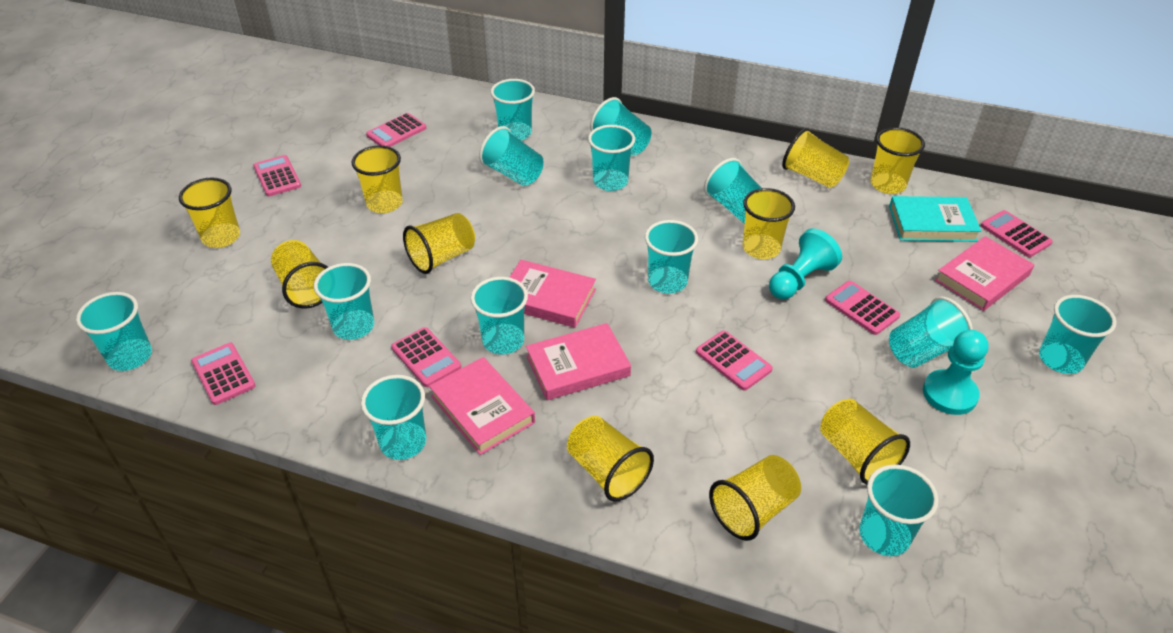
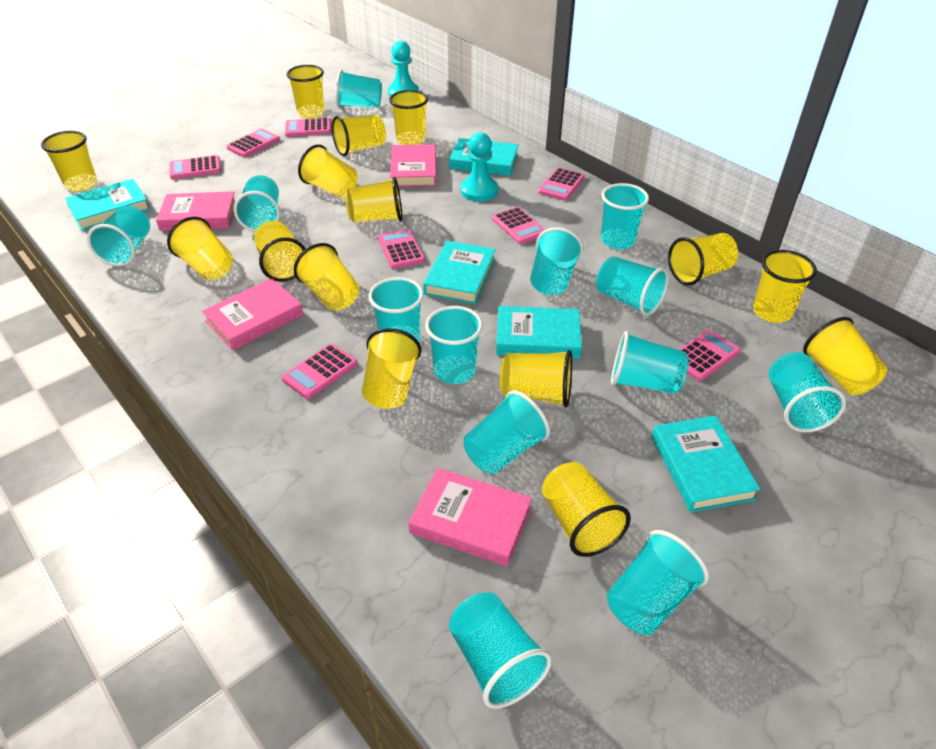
pink calculator: [191,343,256,405] [253,155,301,196] [366,113,426,147] [391,327,461,387] [696,330,773,391] [825,281,900,335] [981,210,1053,257] = 7 -> [170,155,221,179] [227,129,280,157] [282,344,358,399] [285,118,331,137] [378,229,425,269] [492,207,546,244] [538,167,585,201] [679,330,741,381] = 8
turquoise book: [889,196,981,242] = 1 -> [65,179,150,230] [423,241,496,304] [449,138,519,176] [496,306,582,358] [652,415,760,512] = 5
yellow cup: [179,178,240,248] [271,240,328,308] [351,145,403,213] [403,213,475,274] [567,416,654,502] [709,455,801,541] [743,188,795,259] [782,128,849,188] [820,399,910,484] [871,127,925,194] = 10 -> [41,131,97,191] [167,217,233,280] [254,221,305,282] [287,65,325,118] [294,243,359,311] [298,144,357,198] [332,115,386,156] [345,177,403,223] [362,328,421,409] [389,90,428,145] [500,350,572,407] [542,462,631,557] [668,233,738,286] [753,250,817,323] [803,317,888,395] = 15

